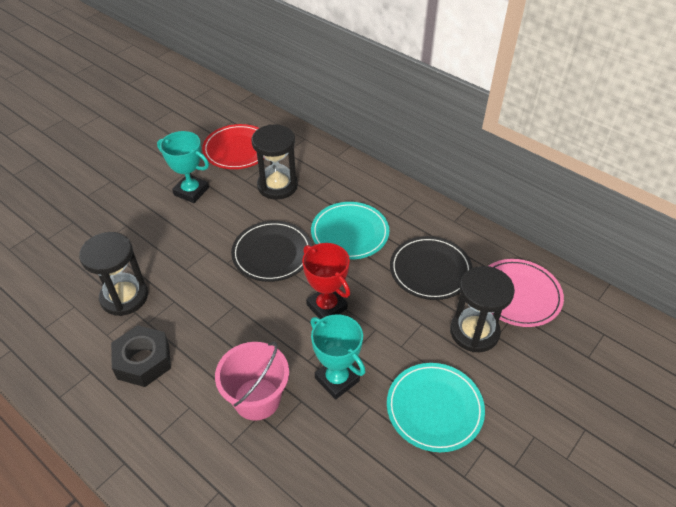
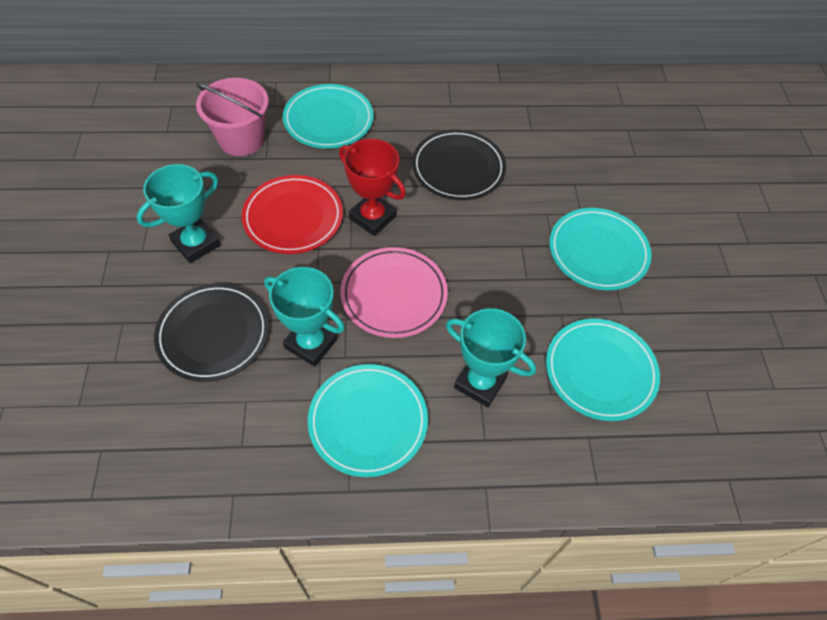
black hourglass: [79,232,148,316] [251,125,298,200] [450,266,515,352] = 3 -> none = 0
black nut: [111,325,171,387] = 1 -> none = 0
turquoise plate: [311,202,389,260] [387,363,485,452] = 2 -> [283,84,374,148] [308,364,428,477] [546,319,660,421] [549,208,652,290] = 4
turquoise trophy: [157,131,209,203] [310,314,366,400] = 2 -> [137,164,220,263] [264,267,345,367] [446,308,536,407] = 3

